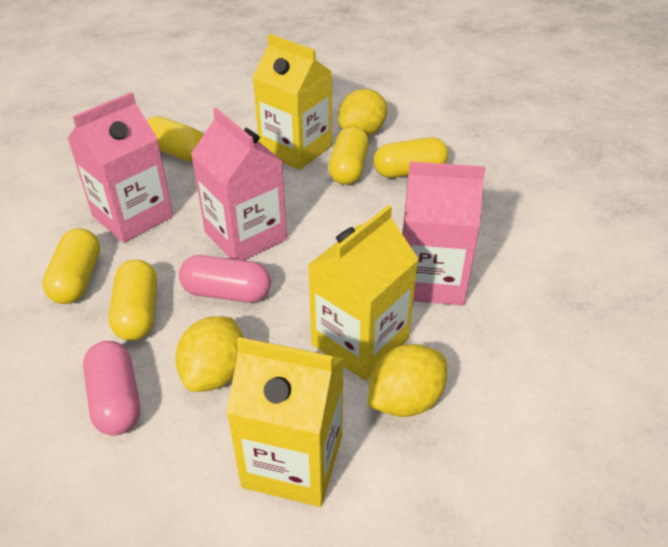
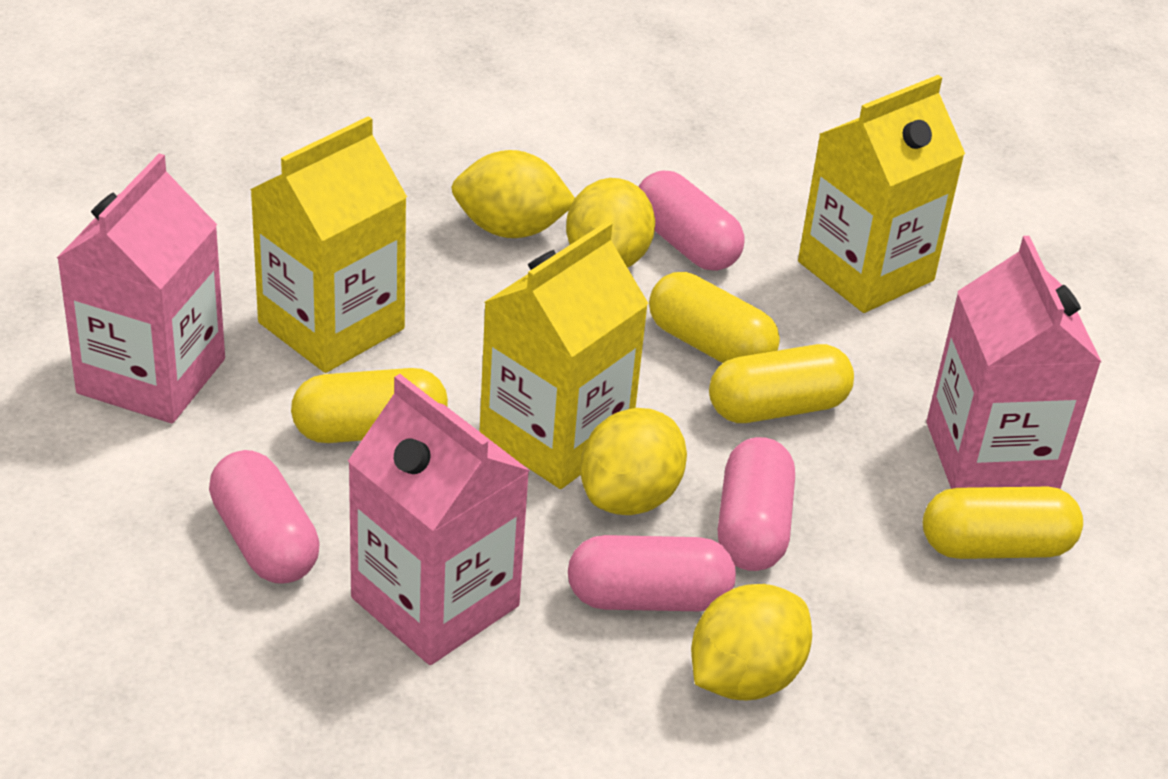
pink capsule: [83,341,140,435] [179,255,271,302] = 2 -> [209,450,320,583] [568,535,736,611] [639,170,744,271] [718,437,795,571] = 4
yellow capsule: [42,228,100,304] [109,260,157,341] [147,116,203,162] [329,126,369,185] [373,137,448,178] = 5 -> [291,368,448,443] [649,272,780,363] [709,344,854,423] [923,487,1083,559] = 4
yellow lemon: [175,316,244,392] [338,89,387,136] [368,344,447,417] = 3 -> [451,150,575,238] [566,178,655,268] [580,408,687,515] [691,584,812,700] = 4

